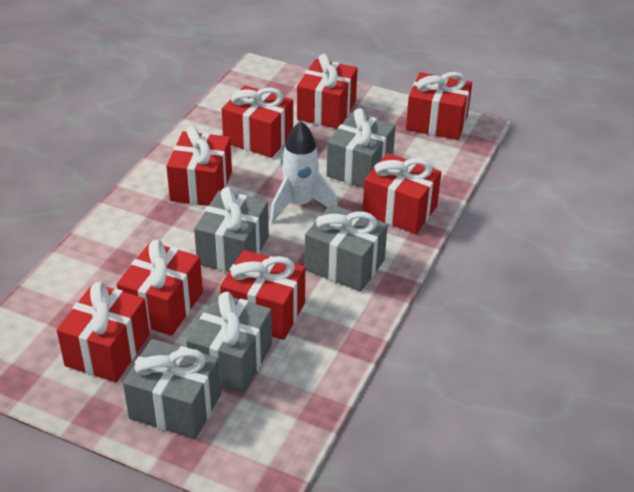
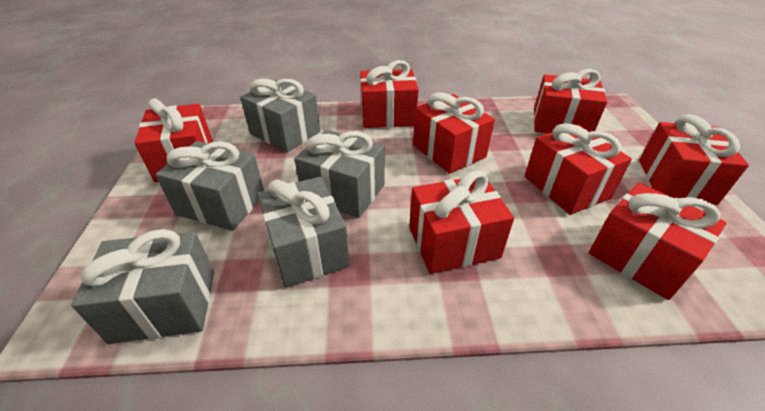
white rocket: [270,121,337,222] = 1 -> none = 0

